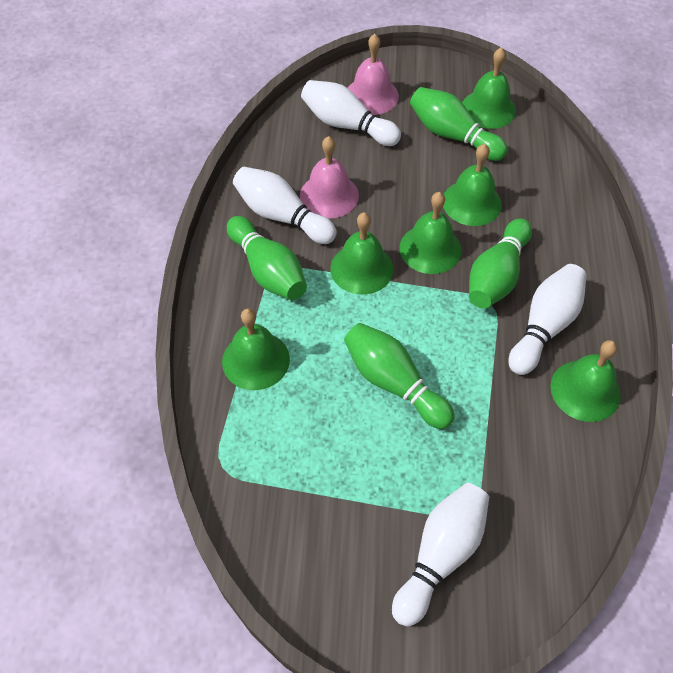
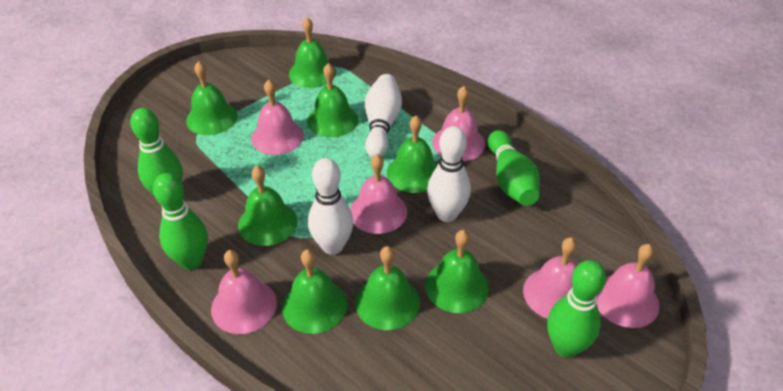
green bell: [222,308,290,390] [330,212,393,295] [399,192,461,274] [443,144,502,226] [462,47,516,129] [550,340,621,422] = 6 -> [186,61,238,135] [238,166,297,246] [282,249,347,334] [289,17,336,88] [307,63,358,137] [355,246,420,330] [387,116,438,193] [425,230,489,313] = 8
pink bell: [300,136,359,219] [348,34,399,115] = 2 -> [211,250,277,334] [251,80,304,155] [350,154,407,234] [432,86,485,161] [523,237,577,319] [597,244,660,328] = 6
white bowling pin: [233,167,337,244] [301,80,401,146] [392,483,489,627] [508,264,587,375] = 4 -> [308,158,353,255] [365,74,402,157] [427,126,471,222] = 3

